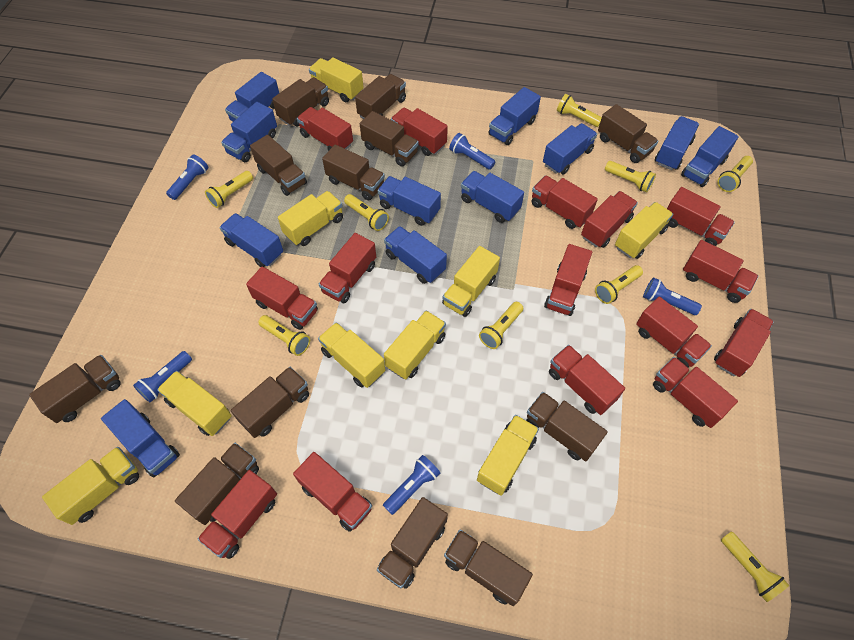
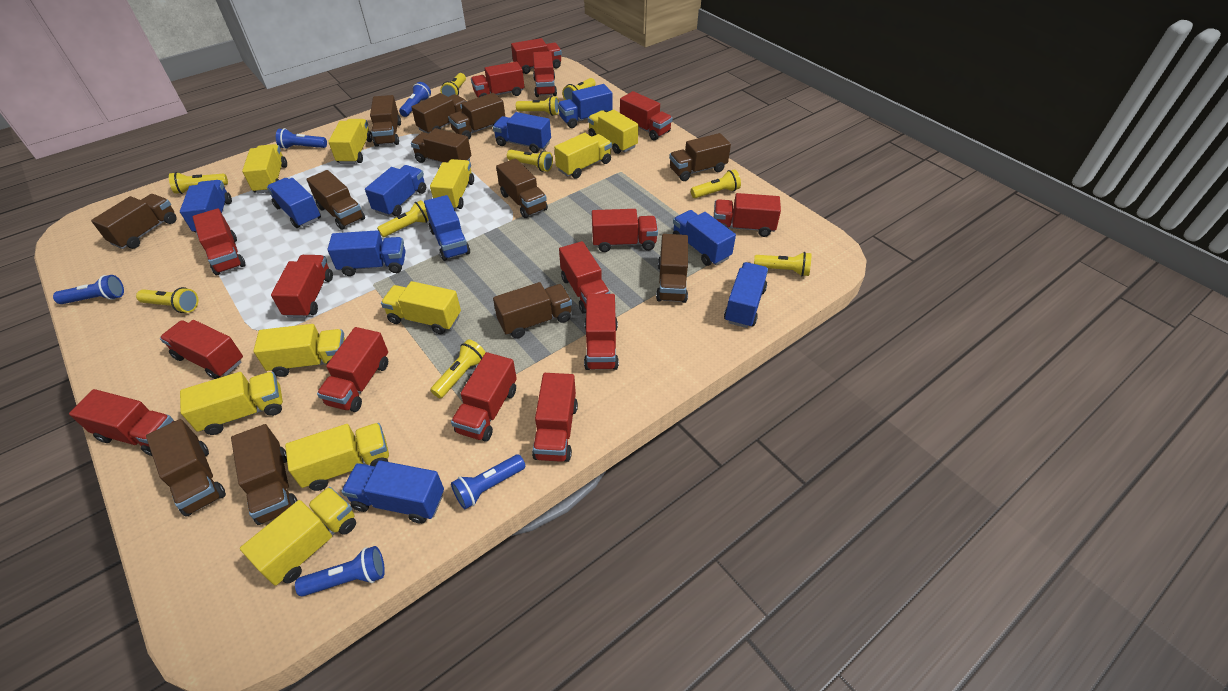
blue truck: [101,399,180,477] [219,213,283,267] [221,102,277,162] [225,72,279,122] [378,176,441,226] [384,226,447,284] [461,171,524,223] [488,87,541,145] [543,123,597,174] [655,116,699,170] [681,126,739,187] = 11 -> [180,180,232,233] [267,178,321,228] [327,230,406,276] [341,460,444,524] [365,165,426,217] [424,195,470,261] [493,112,551,153] [558,84,613,128] [672,210,736,266] [724,262,768,328] = 10
yellow flashlight: [205,171,253,208] [258,315,310,356] [344,194,389,231] [479,302,523,349] [557,94,602,127] [595,265,643,304] [605,161,656,193] [717,156,753,192] [721,531,789,602] = 9 -> [136,287,198,313] [169,172,228,194] [377,200,429,237] [430,339,486,398] [440,73,466,97] [507,150,553,172] [516,96,559,116] [562,78,596,100] [691,169,741,198] [754,252,811,276] = 10
yellow truck: [42,447,139,525] [157,371,232,436] [278,191,343,246] [309,57,364,102] [318,322,385,388] [384,311,446,380] [442,246,500,317] [477,415,539,496] [615,202,673,259] = 9 -> [180,372,283,435] [240,487,356,586] [242,144,287,194] [253,324,345,377] [285,423,389,491] [328,119,373,164] [381,281,461,334] [430,159,474,210] [554,133,612,179] [588,109,638,154] = 10

